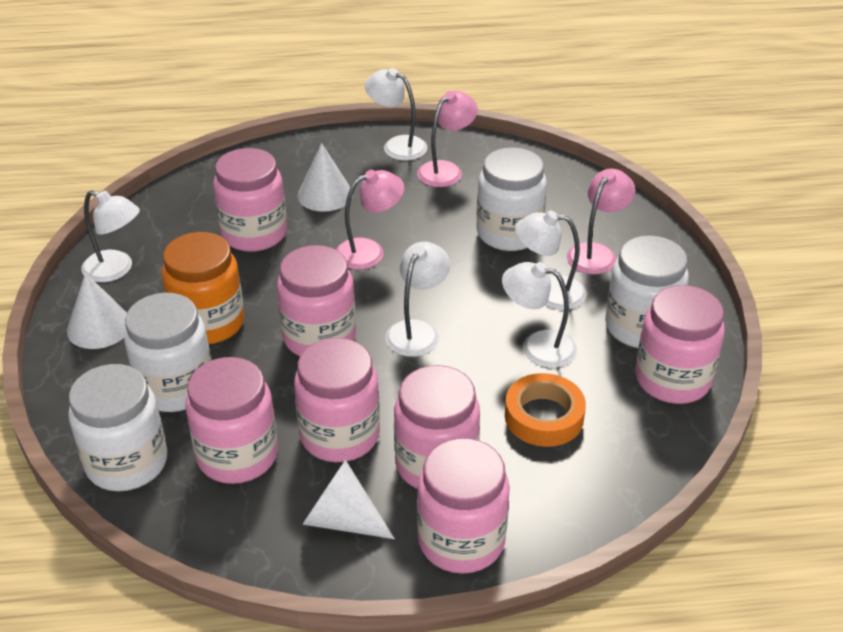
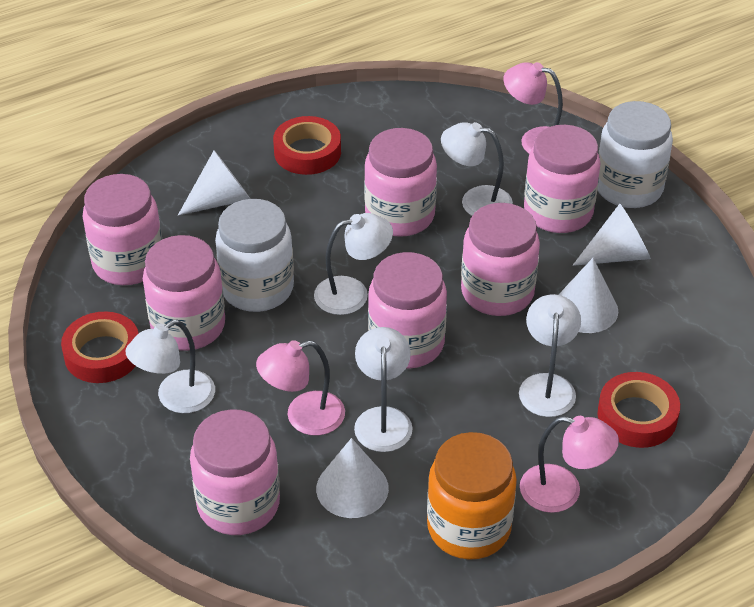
orange tape: [505,373,586,447] = 1 -> none = 0
red tape: none = 0 -> [61,312,139,383] [273,116,341,175] [597,372,680,448] = 3
white cone: [67,273,127,349] [298,143,353,212] [302,459,395,539] = 3 -> [178,150,250,215] [316,438,389,518] [558,258,618,333] [573,204,651,266] = 4
white jar: [68,364,167,491] [124,293,212,412] [477,147,547,251] [605,235,689,348] = 4 -> [215,199,294,312] [597,101,673,208] = 2

